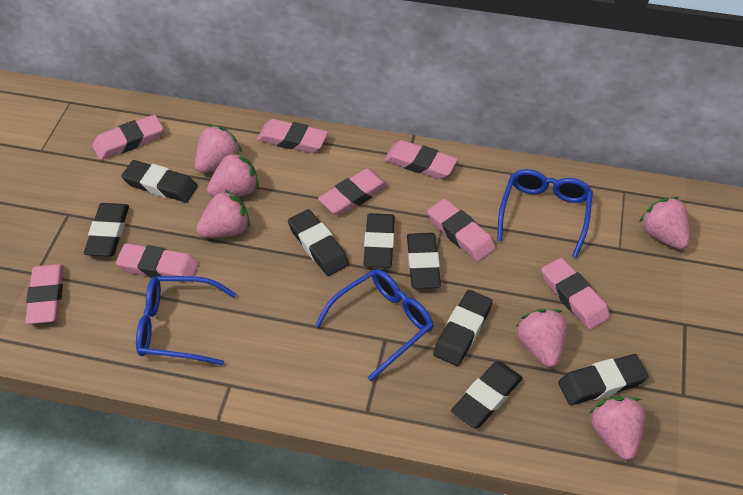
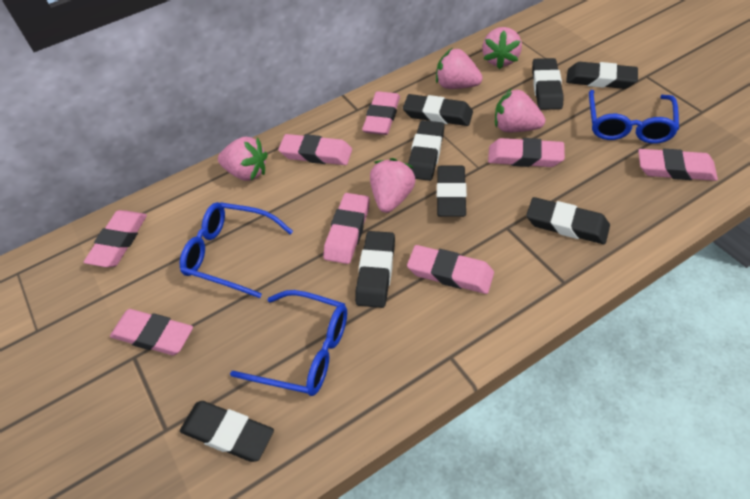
pink strawberry: [195,125,242,173] [197,189,250,238] [207,151,259,197] [516,309,567,368] [590,396,645,460] [639,197,690,249] = 6 -> [218,137,268,181] [370,158,416,213] [436,48,483,89] [482,27,522,69] [495,88,545,132] = 5

